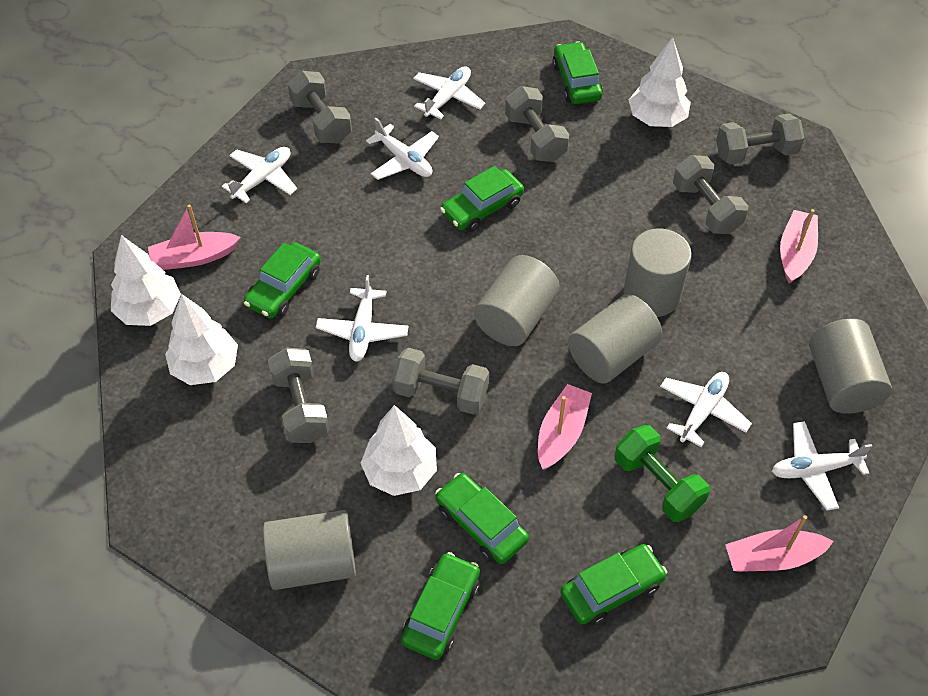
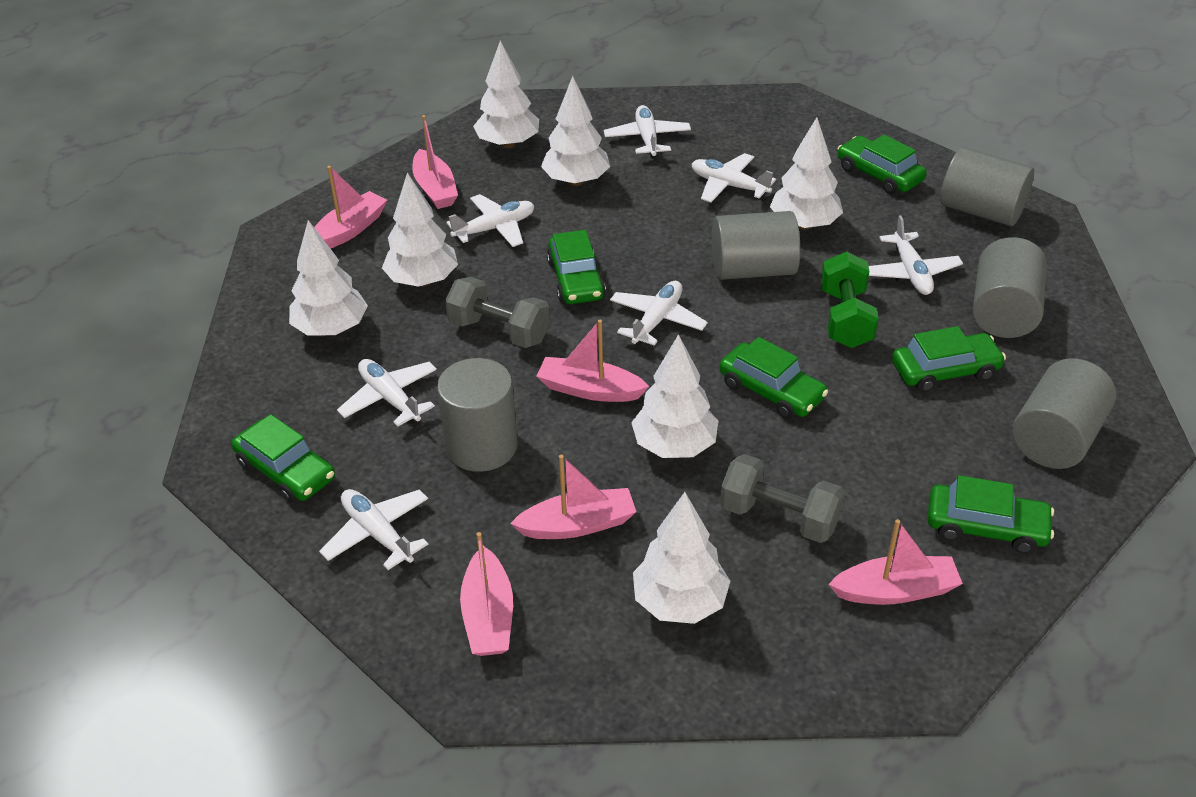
grey dumbbell: [268,347,330,443] [288,71,352,143] [392,348,489,415] [505,86,569,162] [673,155,748,234] [716,114,804,165] = 6 -> [445,277,550,348] [720,454,845,543] = 2
pink boat: [148,205,241,270] [538,384,592,470] [725,515,834,572] [780,209,818,284] = 4 -> [314,166,387,248] [412,115,458,209] [460,532,513,656] [510,455,636,539] [536,320,649,402] [829,519,963,605] = 6
white plane: [222,147,297,203] [316,275,409,362] [366,118,439,180] [413,66,485,119] [660,372,752,447] [772,421,872,511] = 6 -> [319,489,428,570] [337,359,437,427] [446,194,534,247] [604,105,691,158] [610,281,708,346] [692,153,776,203] [869,215,963,295] = 7
white tree: [111,235,181,326] [165,294,238,385] [361,405,437,496] [629,37,691,127] = 4 -> [289,220,368,336] [382,173,458,287] [473,41,539,148] [541,76,610,186] [631,334,718,458] [633,492,730,624] [770,117,843,230] = 7

